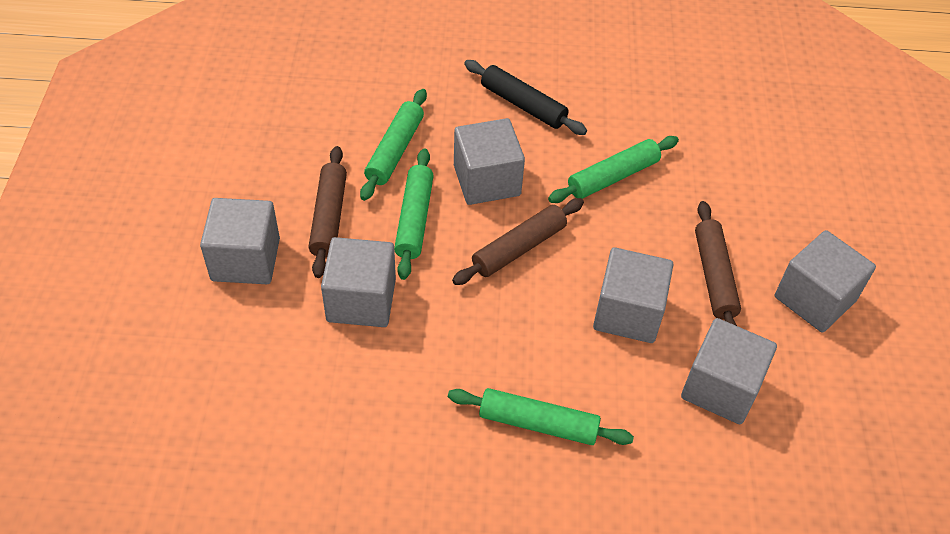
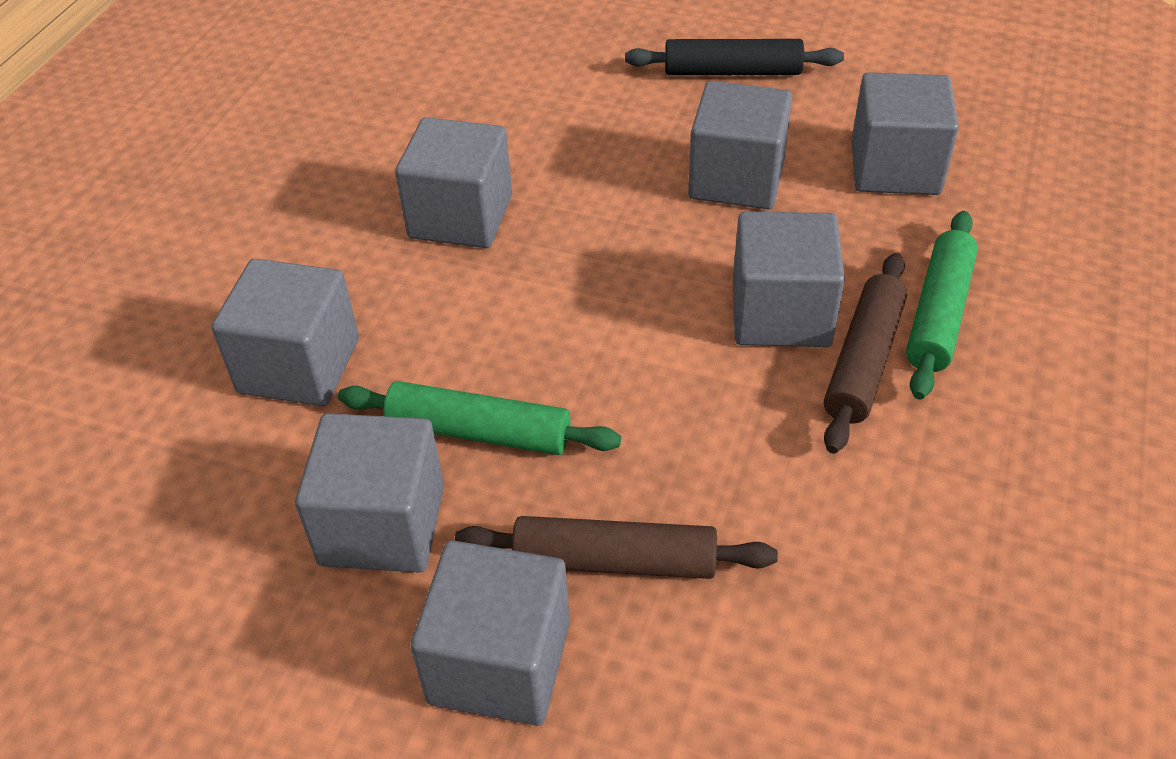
brown rolling pin: [309,146,347,278] [452,198,584,285] [695,201,741,326] = 3 -> [455,516,778,579] [824,253,907,454] = 2
green rolling pin: [360,89,427,201] [394,148,434,280] [448,388,634,445] [548,136,679,203] = 4 -> [338,381,621,455] [906,211,978,400] = 2
grey cube: [200,198,280,284] [321,237,396,327] [454,118,525,205] [593,247,673,343] [681,318,777,424] [775,230,876,332] = 6 -> [211,259,359,406] [295,413,444,573] [395,117,512,248] [410,540,570,726] [688,81,792,209] [733,211,845,347] [851,72,959,195] = 7

